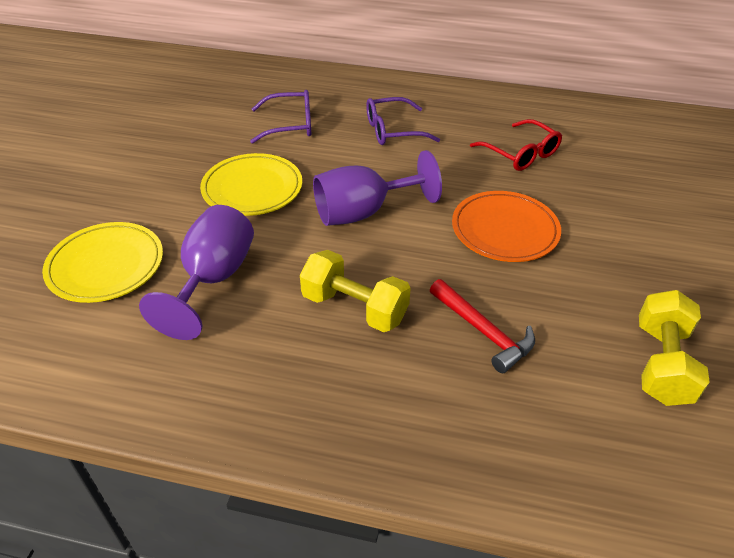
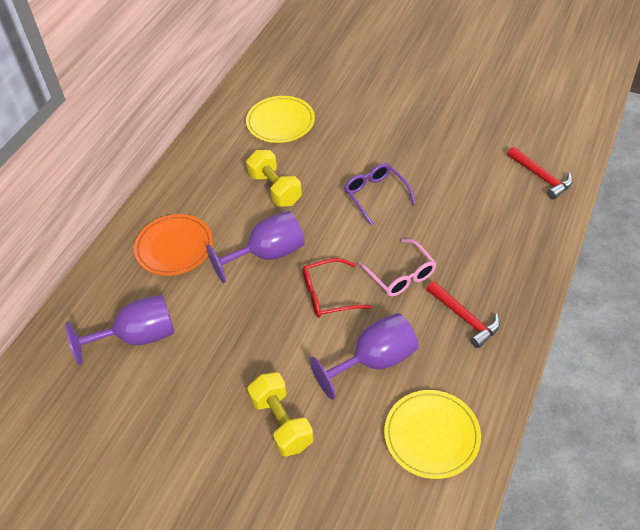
pink glasses: none = 0 -> [358,239,437,296] = 1
purple glasses: [250,90,311,144] [366,97,440,145] = 2 -> [344,163,416,226] = 1
purple goblet: [139,205,254,340] [313,150,442,226] = 2 -> [66,295,174,365] [206,211,305,283] [310,313,419,400] = 3
red hammer: [430,279,535,373] = 1 -> [426,281,500,348] [507,147,573,200] = 2

